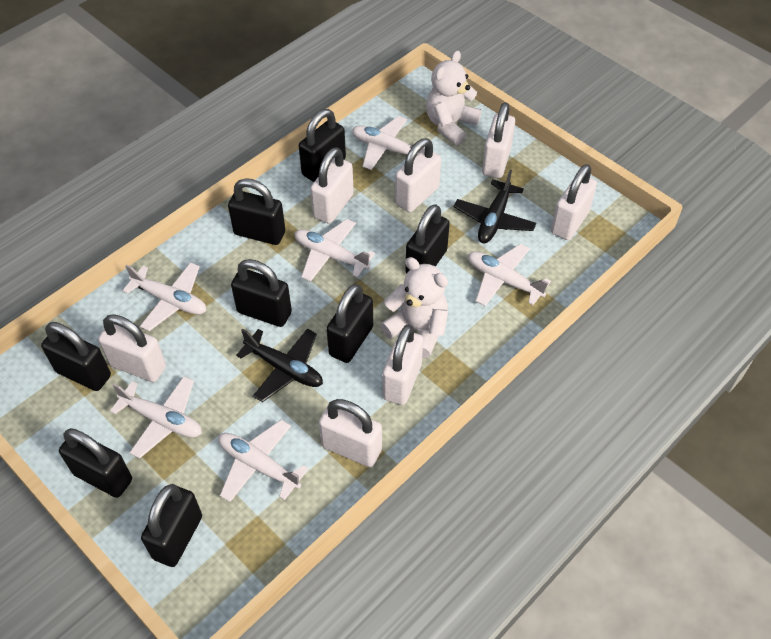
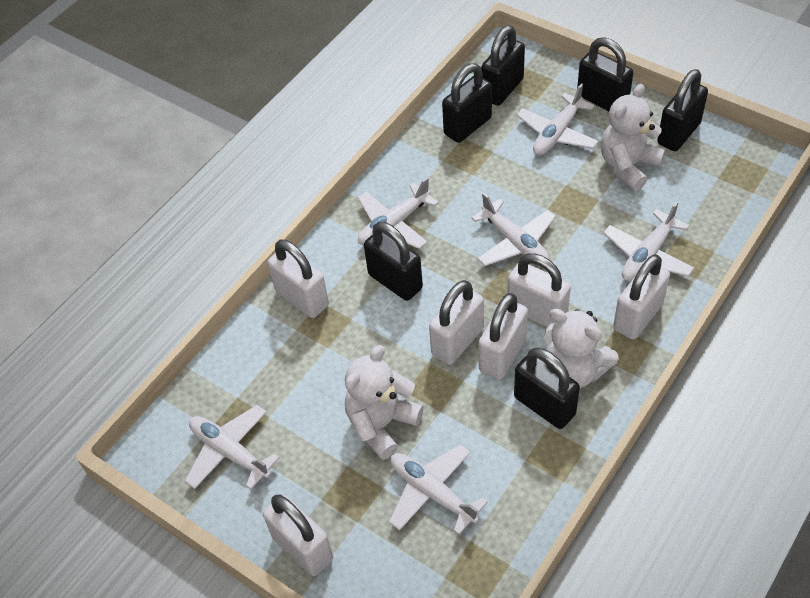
black padlock: [41,322,111,391] [59,428,132,498] [141,484,202,567] [228,178,285,245] [231,259,292,327] [299,109,346,182] [326,284,373,363] [405,204,450,274] = 8 -> [364,222,423,301] [442,63,492,143] [481,25,525,106] [514,348,580,429] [577,37,633,111] [657,69,708,151] = 6
black plane: [236,329,323,402] [454,170,536,243] = 2 -> none = 0
white padlock: [98,314,166,382] [310,147,354,224] [319,399,382,467] [382,324,423,405] [395,138,441,212] [482,102,515,178] [551,164,597,240] = 7 -> [263,495,333,576] [268,239,329,318] [429,280,484,365] [479,293,528,379] [508,253,571,327] [613,254,670,340] = 6
white teddy bear: [381,257,448,358] [426,50,481,145] = 2 -> [345,345,424,460] [544,309,619,388] [601,84,666,191] = 3

